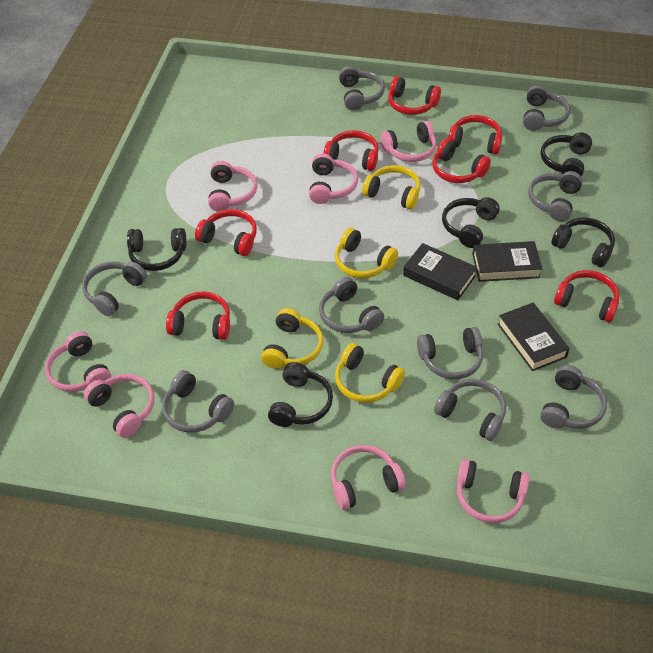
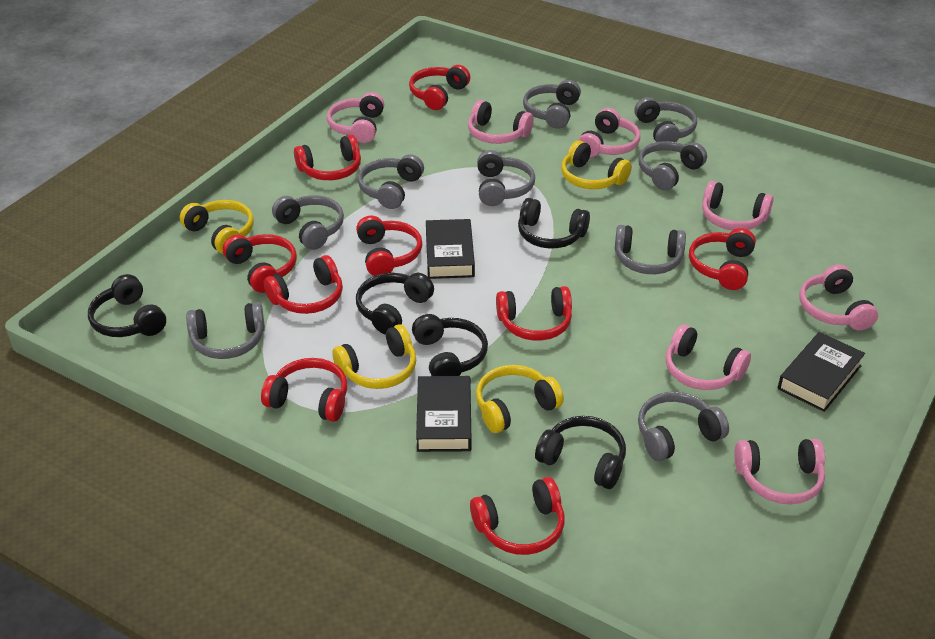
red headphones: [166,292,230,340] [195,209,257,256] [323,130,379,171] [388,76,441,115] [432,139,491,183] [448,115,502,154] [554,270,619,322] = 7 -> [223,234,297,293] [261,358,347,422] [264,255,343,314] [294,135,361,180] [356,216,422,276] [409,65,470,110] [470,477,565,555] [496,286,572,341] [689,228,756,290] = 9

